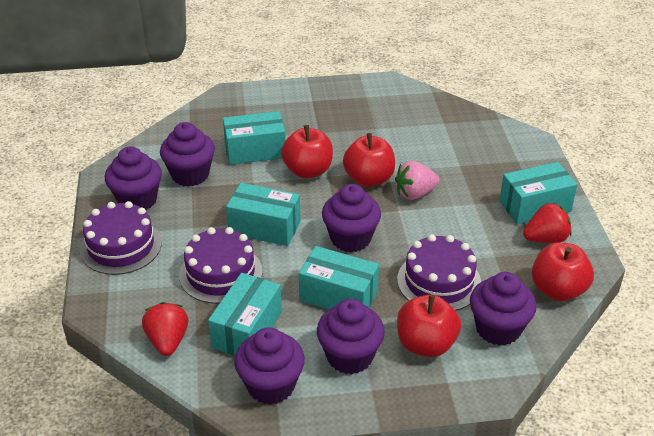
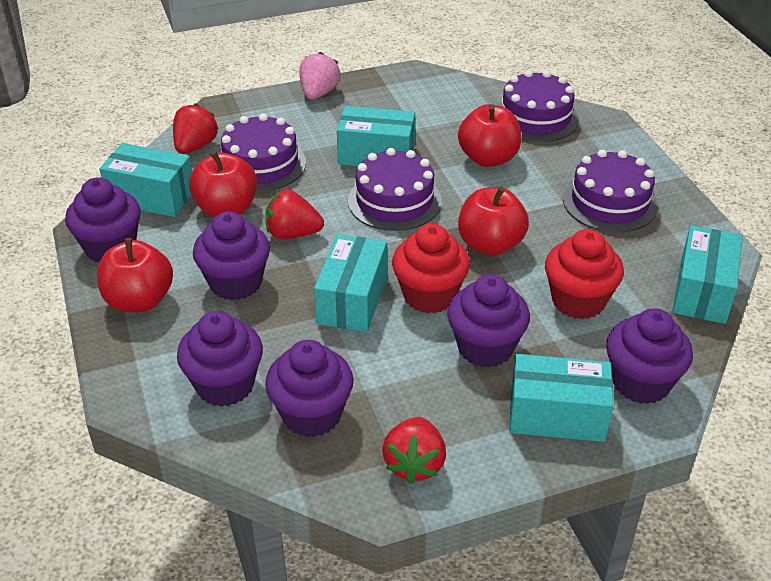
purple cake: [80,201,162,275] [179,227,262,304] [397,234,481,311] = 3 -> [221,113,306,192] [348,148,442,231] [498,70,579,142] [563,150,658,232] = 4
red cupcake: none = 0 -> [392,224,470,313] [545,229,624,319] = 2
red strawberry: [142,302,188,356] [523,203,572,243] = 2 -> [173,103,219,154] [266,190,324,239] [382,417,446,484] = 3

